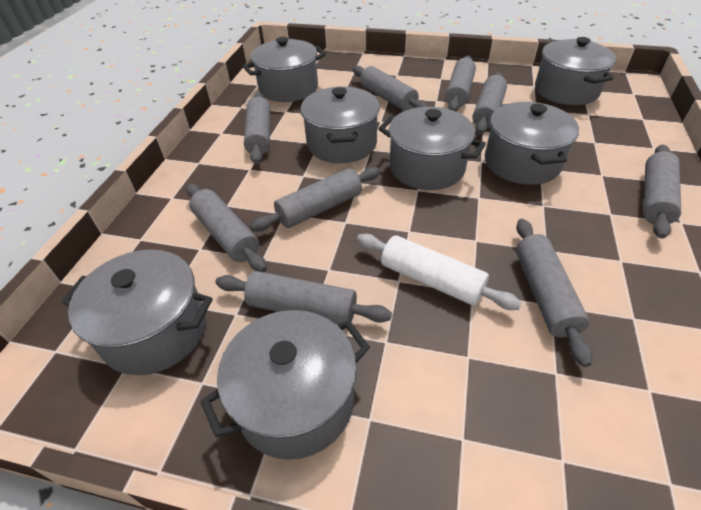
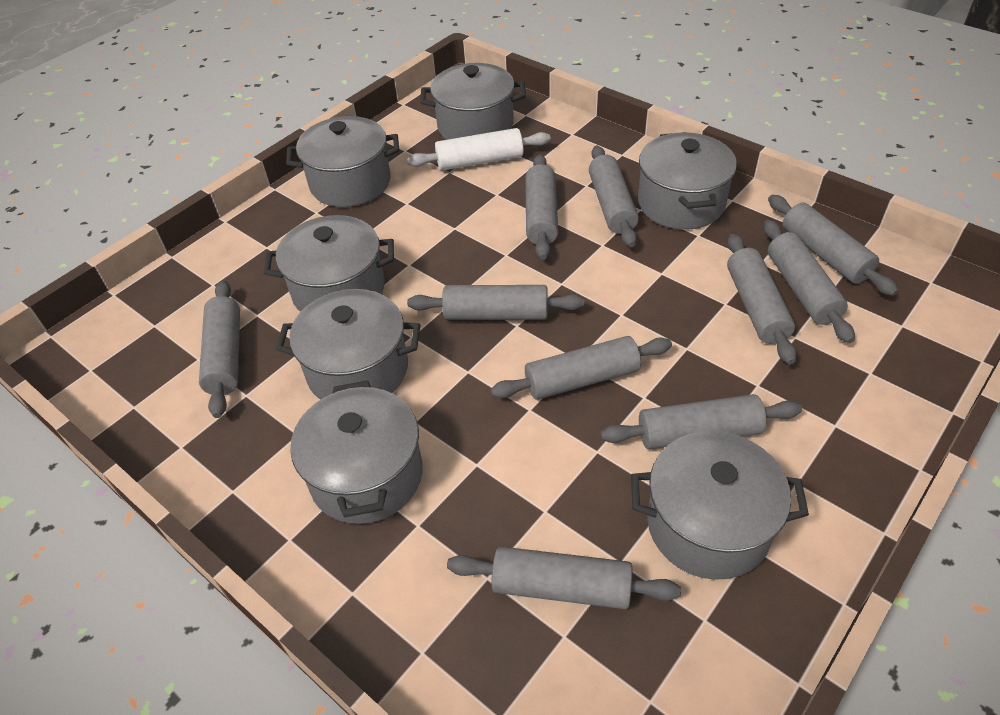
grey rolling pin: [186,184,267,272] [215,271,392,325] [244,93,270,164] [250,167,380,232] [353,66,428,111] [445,56,476,111] [473,72,507,134] [516,219,592,367] [643,144,681,239] = 9 -> [199,280,240,418] [407,285,584,320] [447,547,681,609] [490,336,672,400] [525,154,558,260] [589,146,639,247] [600,394,802,449] [727,234,797,365] [764,220,855,343] [768,195,898,296] = 10

